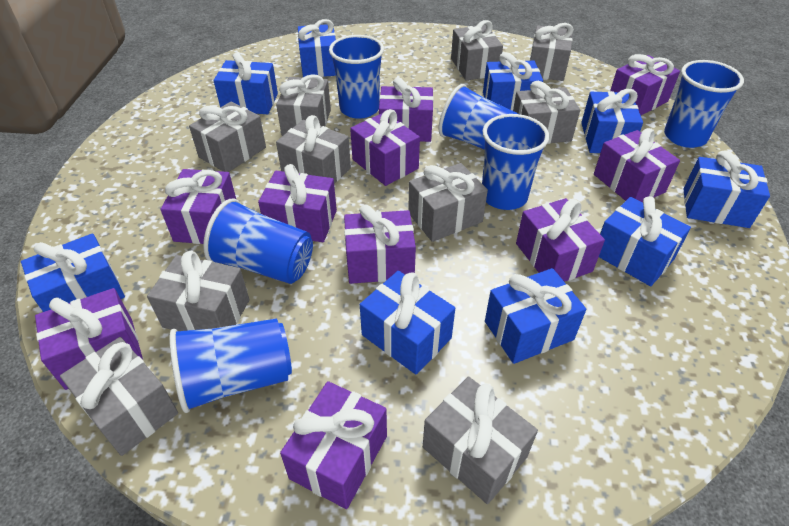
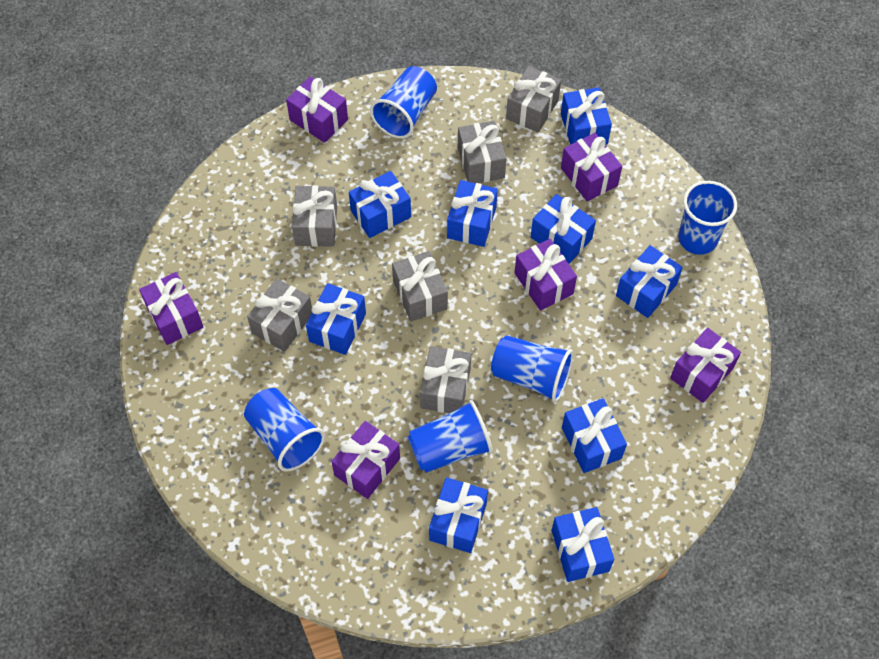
blue cup: [169,319,292,413] [203,199,313,284] [329,35,384,119] [438,84,518,150] [482,114,550,210] [664,60,744,148] = 6 -> [244,388,325,472] [370,66,437,139] [407,400,493,473] [491,335,573,402] [678,181,737,255] = 5
grey gift: [60,337,178,456] [147,251,250,331] [189,102,266,172] [276,74,331,136] [276,115,351,184] [408,163,488,242] [423,376,538,504] [451,20,503,80] [513,81,580,144] [530,23,574,81] = 10 -> [247,278,312,352] [292,185,337,247] [392,251,448,322] [420,346,471,413] [458,121,506,183] [506,66,561,133] = 6
purple gift: [35,288,143,390] [160,169,237,244] [258,164,337,242] [280,381,387,509] [344,205,416,284] [350,109,420,186] [379,77,434,142] [516,198,605,282] [594,128,680,203] [610,54,680,115] = 10 -> [139,272,203,345] [286,77,348,143] [331,421,400,499] [515,239,577,311] [561,133,622,201] [670,328,741,403] = 6

